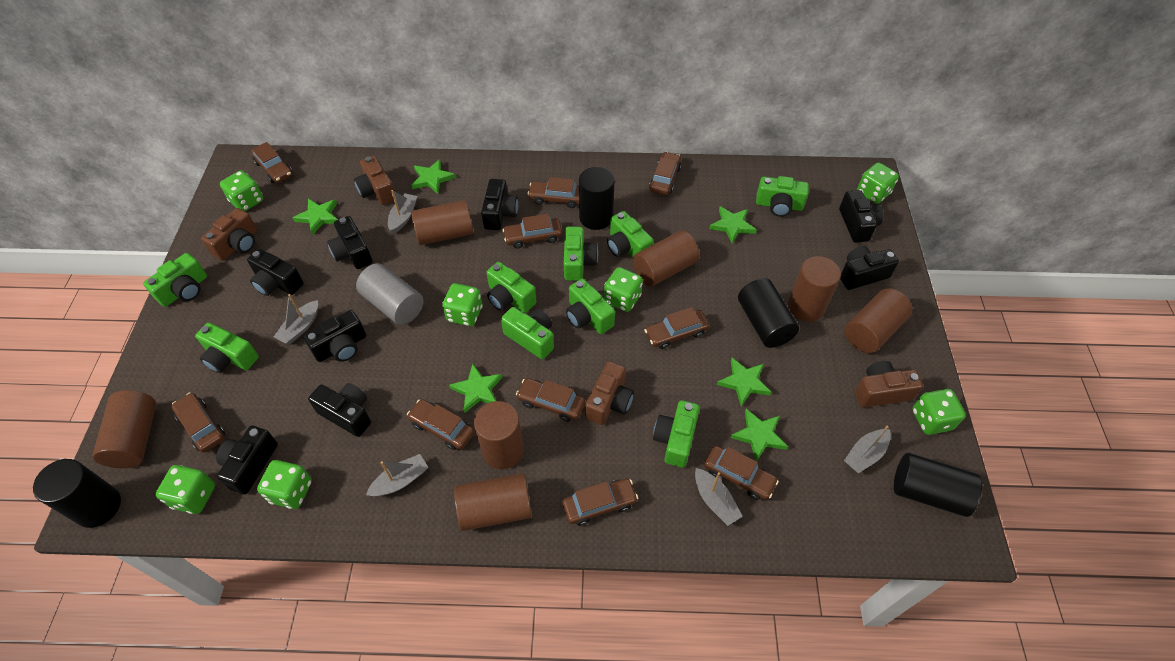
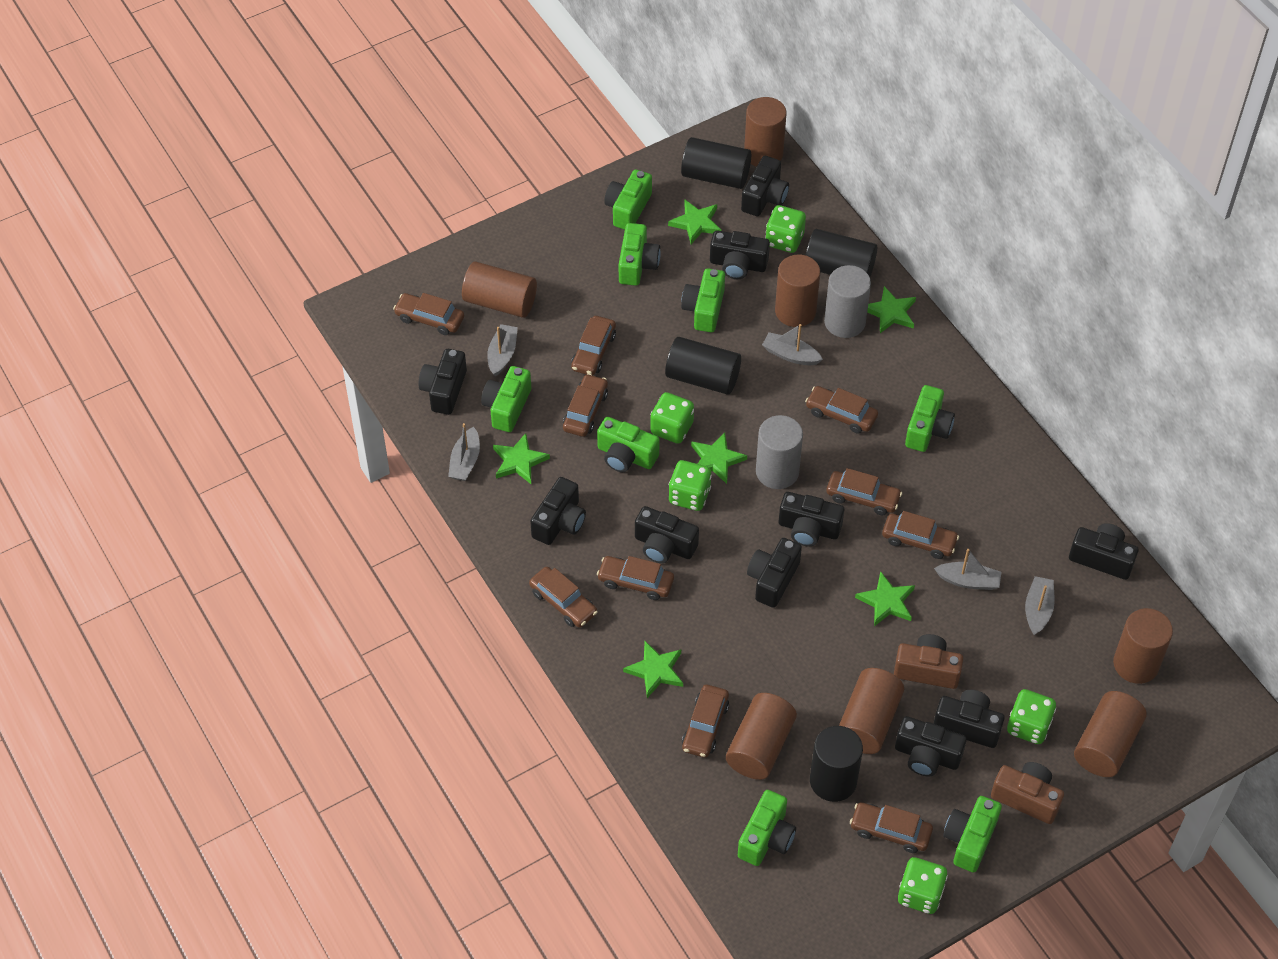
black camera: [216,425,278,494] [247,249,304,296] [303,310,366,362] [308,383,371,437] [327,216,373,269] [481,179,518,230] [839,190,884,243] [840,246,899,290] = 8 -> [418,349,467,415] [530,477,586,545] [635,506,699,563] [710,230,770,279] [741,156,789,216] [747,538,802,608] [779,492,844,546] [895,716,967,776] [933,690,1005,748] [1069,523,1139,580] = 10
brown camera: [201,208,257,261] [354,156,394,205] [585,361,634,425] [855,361,923,407] = 4 -> [894,634,963,689] [991,762,1064,824] = 2
green camera: [143,253,207,307] [195,322,259,373] [487,262,537,313] [501,307,554,359] [564,227,598,281] [566,279,615,334] [607,211,654,257] [653,400,700,468] [756,176,809,217] = 9 -> [481,366,531,432] [597,417,659,472] [604,169,652,230] [619,223,661,286] [681,268,725,332] [738,790,796,866] [905,385,955,452] [943,796,1002,873] = 8
green dice: [156,465,215,514] [220,170,263,211] [257,460,312,509] [442,283,483,326] [604,267,643,312] [857,162,899,204] [913,389,966,435] = 7 -> [650,392,694,444] [669,460,712,511] [765,205,806,253] [898,857,948,914] [1007,689,1056,744] = 5
grey cylinder: [356,263,424,325] = 1 -> [756,415,803,489] [824,265,871,338] = 2

